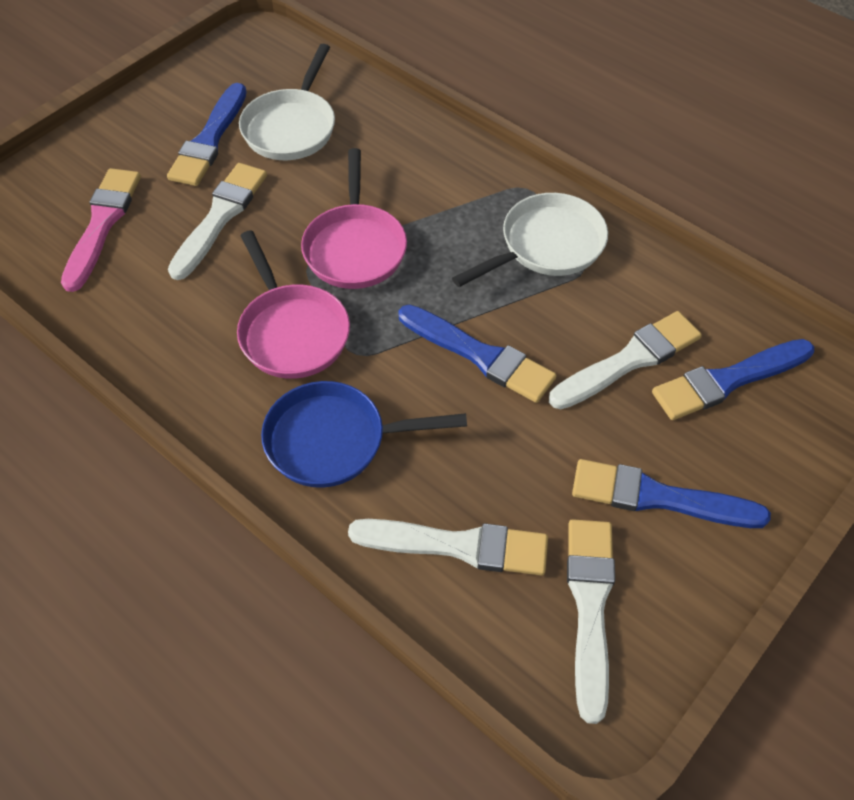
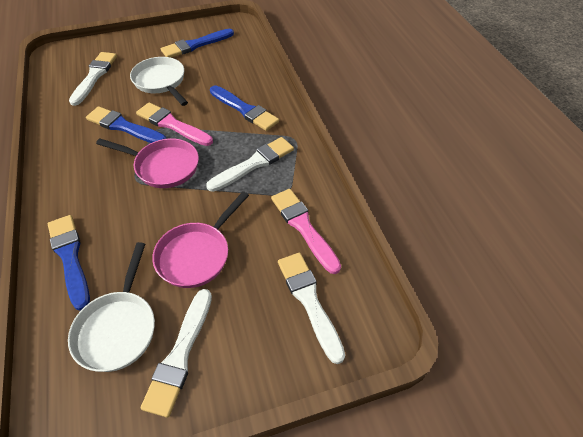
blue pan: [261,381,467,488] = 1 -> none = 0
pink brush: [61,168,141,292] = 1 -> [136,102,213,146] [271,189,341,274] = 2

